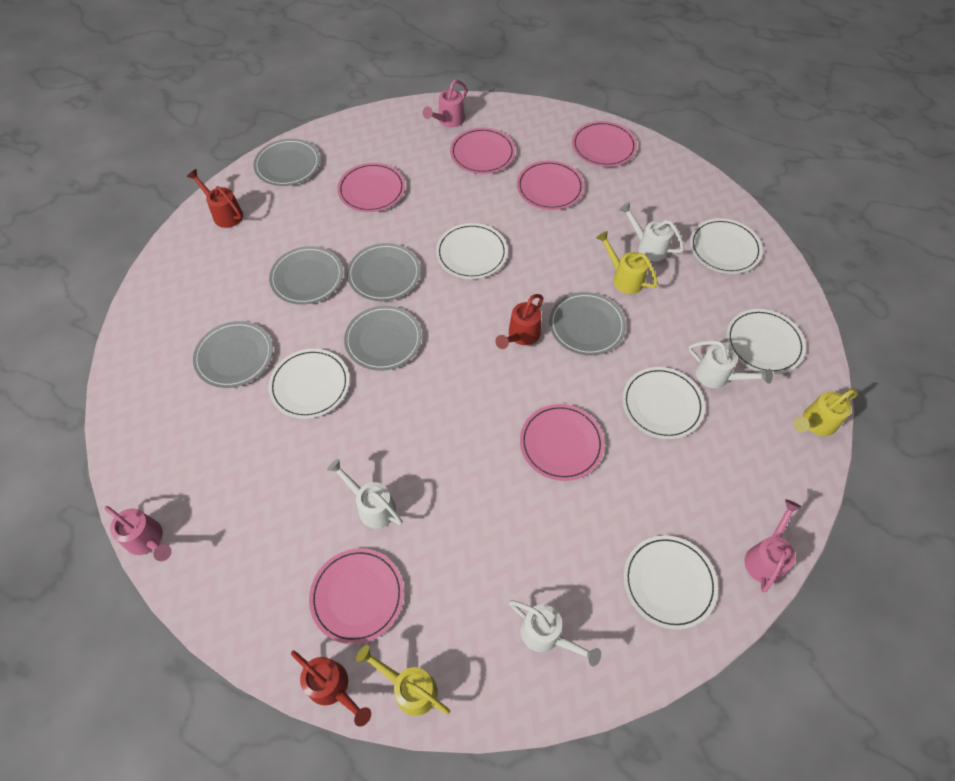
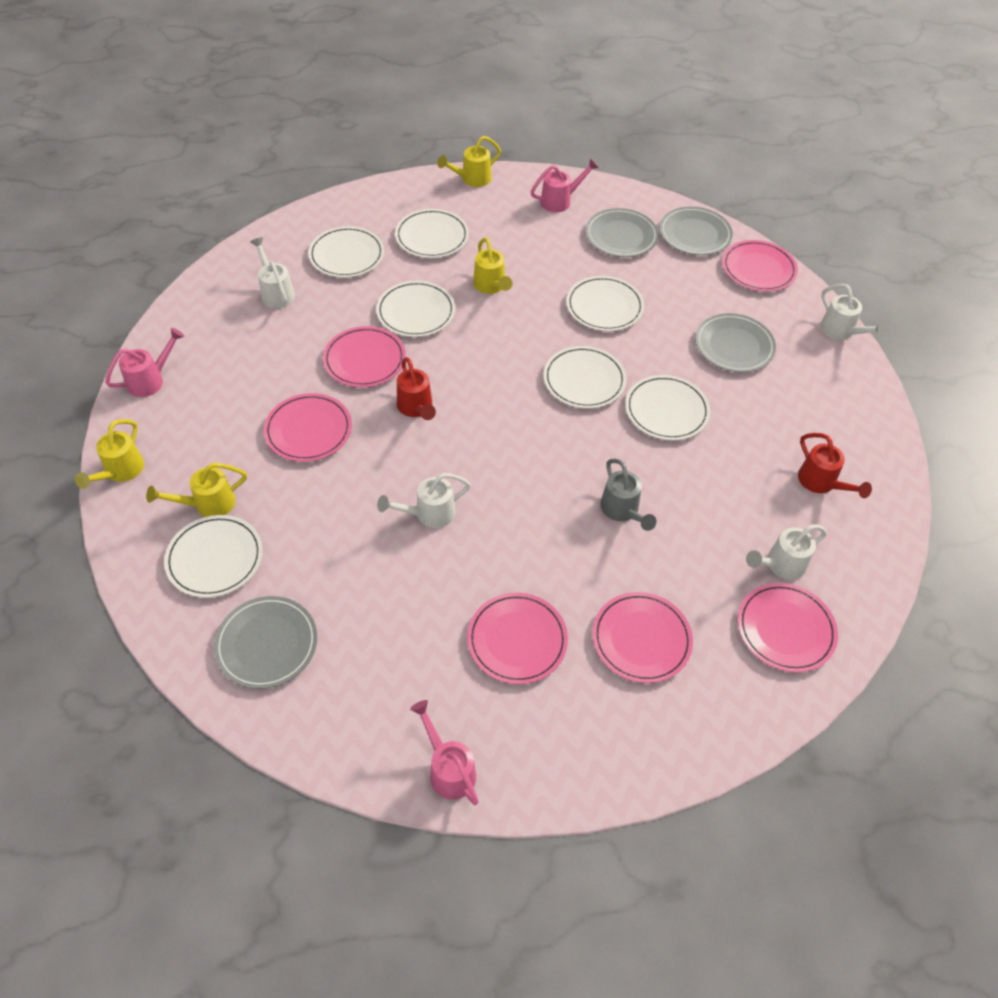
grey plate: [193,321,273,388] [253,139,320,186] [269,246,343,305] [344,306,422,371] [347,243,421,301] [549,292,626,356] = 6 -> [214,596,317,689] [585,208,659,257] [660,207,733,255] [695,313,776,372] = 4
grey watering can: none = 0 -> [600,459,656,531] = 1
red watering can: [186,169,243,228] [291,651,371,726] [495,294,543,349] = 3 -> [397,357,436,420] [798,433,872,498] = 2
white plate: [268,349,350,419] [436,223,508,279] [622,367,705,439] [624,535,718,630] [690,218,763,274] [726,309,806,374] = 6 -> [164,515,262,598] [308,226,384,278] [376,281,455,337] [395,209,469,258] [543,346,627,409] [566,276,644,331] [625,375,710,440] = 7
yellow watering can: [356,645,450,716] [596,231,658,294] [793,389,858,436] = 3 -> [75,419,144,489] [146,463,247,517] [437,136,501,187] [473,237,512,294] = 4

